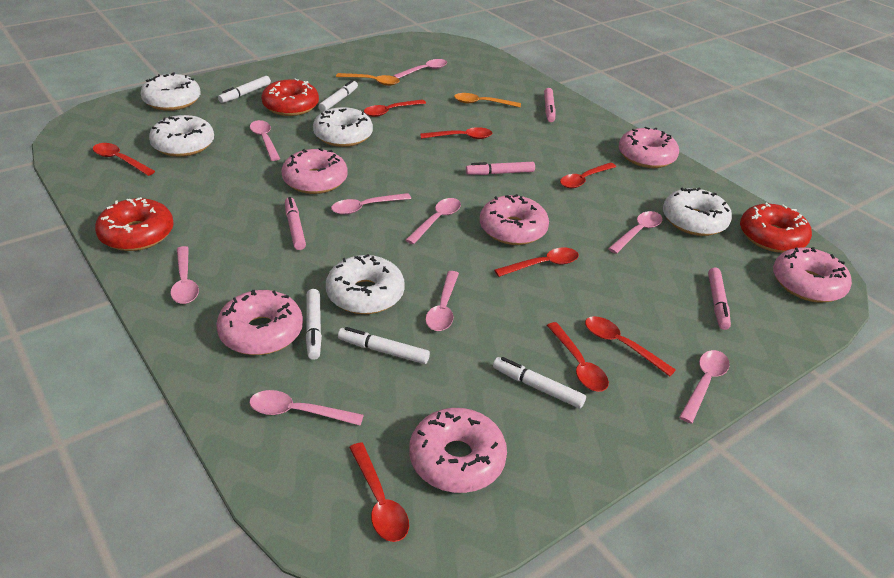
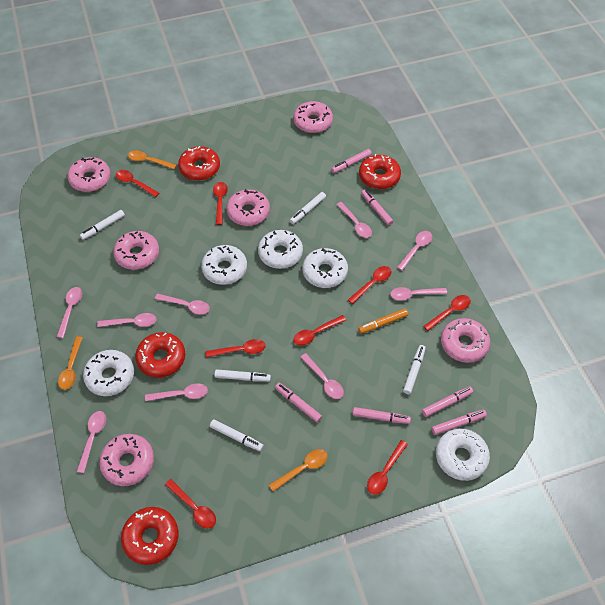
orange marker: none = 0 -> [358,309,408,334] = 1
orange spoon: [336,73,400,86] [454,93,521,107] = 2 -> [58,337,83,390] [128,150,177,169] [269,449,328,492] = 3
pink marker: [285,197,306,250] [466,162,535,175] [544,88,556,122] [708,268,731,330] = 4 -> [275,383,322,422] [331,149,372,173] [353,407,411,424] [361,189,393,225] [422,387,473,417] [431,410,487,435] = 6
red donut: [95,197,174,251] [261,78,319,116] [740,203,812,253] = 3 -> [121,507,178,565] [135,332,185,378] [178,146,220,180] [359,154,401,189] = 4

